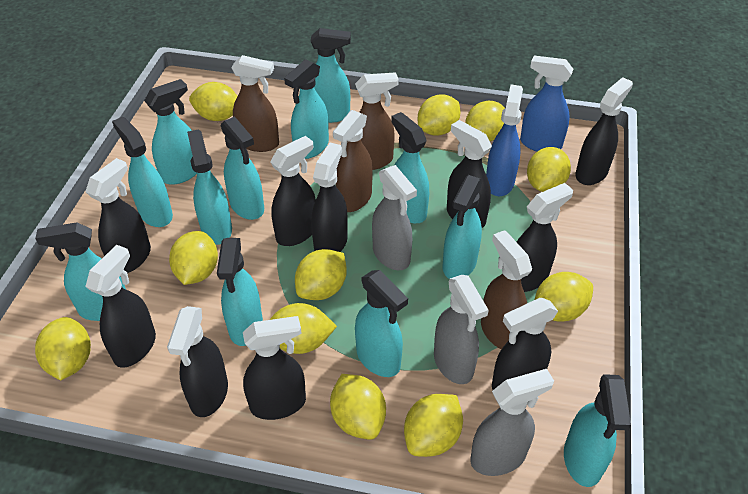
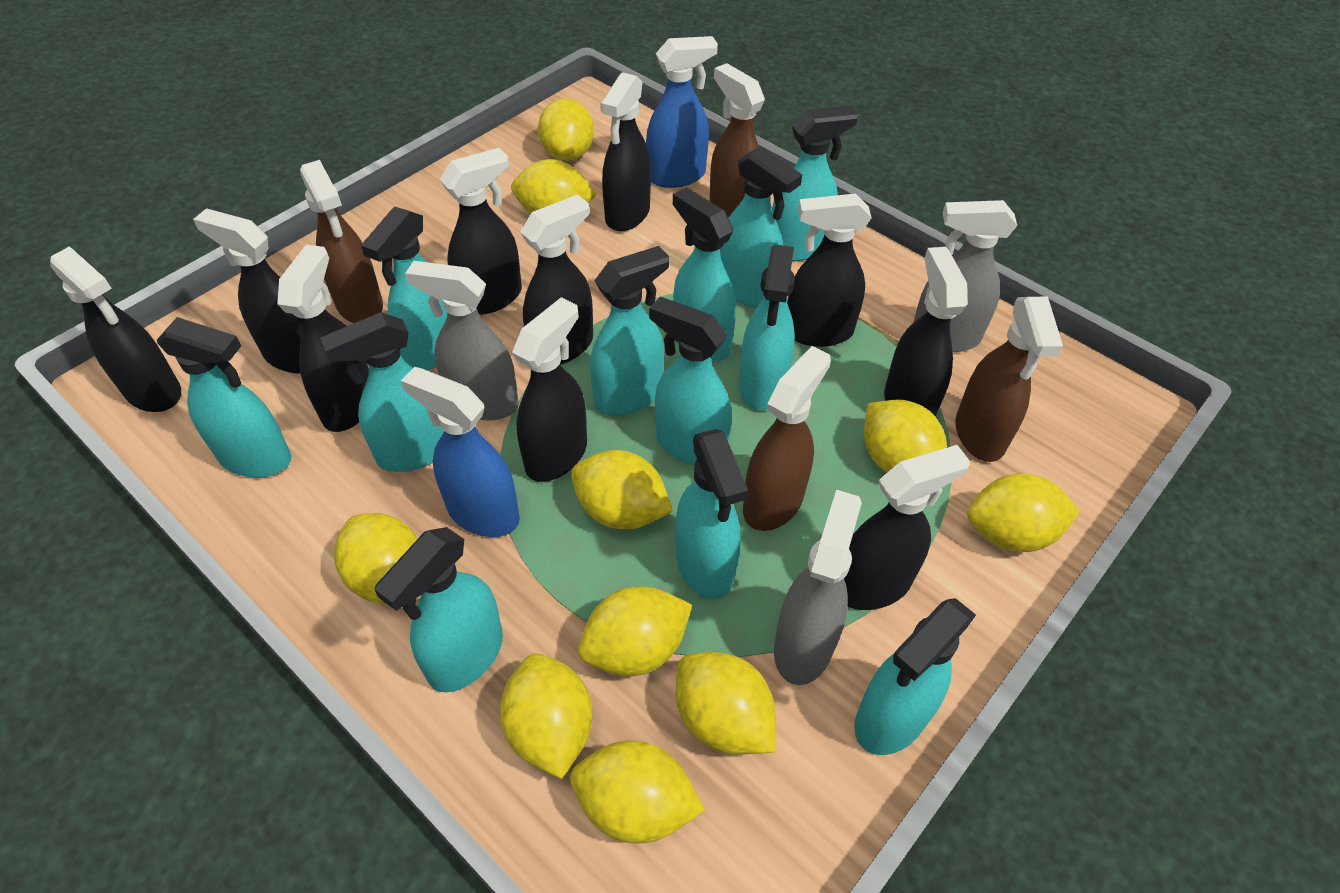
yellow lemon: [35,317,91,381] [169,231,218,285] [189,82,237,121] [270,303,337,354] [295,249,347,300] [330,374,386,439] [404,394,463,457] [418,94,461,136] [465,101,505,141] [527,147,571,192] [535,272,593,322] = 11 -> [334,513,417,603] [499,653,592,779] [511,159,597,214] [538,98,594,161] [570,740,705,844] [571,450,673,529] [578,586,692,676] [676,652,776,755] [864,399,947,472] [967,473,1080,552] = 10

